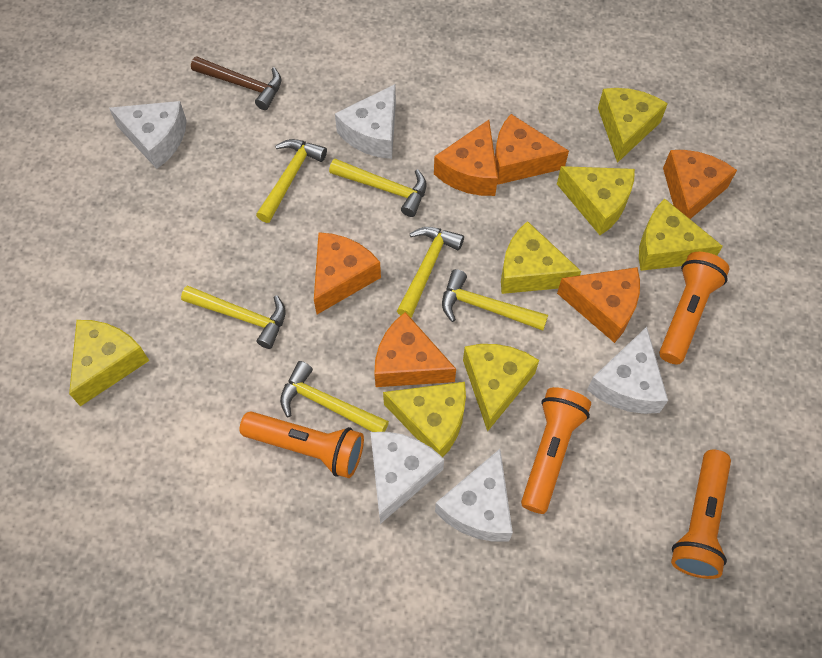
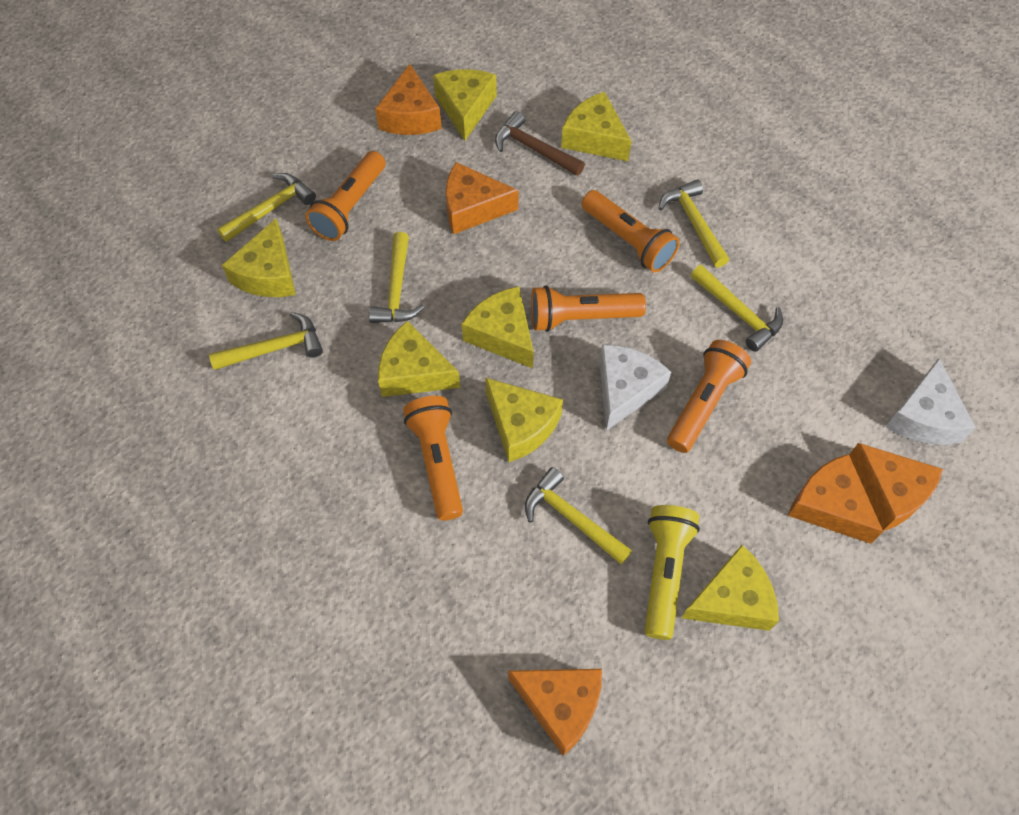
orange cheese: [314,232,381,314] [374,312,456,387] [434,120,498,196] [495,114,569,185] [557,267,640,343] [663,150,737,219] = 6 -> [375,64,442,135] [445,162,519,234] [508,669,602,756] [788,454,883,544] [849,443,943,531] = 5
orange flashlight: [240,412,364,478] [521,387,591,514] [659,252,730,364] [671,450,731,579] = 4 -> [305,151,386,241] [403,396,463,521] [531,285,646,332] [582,190,680,273] [667,340,751,453] = 5
white cheese: [109,101,187,169] [335,84,396,159] [371,432,444,524] [435,449,513,542] [587,327,668,414] = 5 -> [599,345,671,431] [885,358,976,445] = 2
yellow flashlight: none = 0 -> [645,505,700,640] = 1

